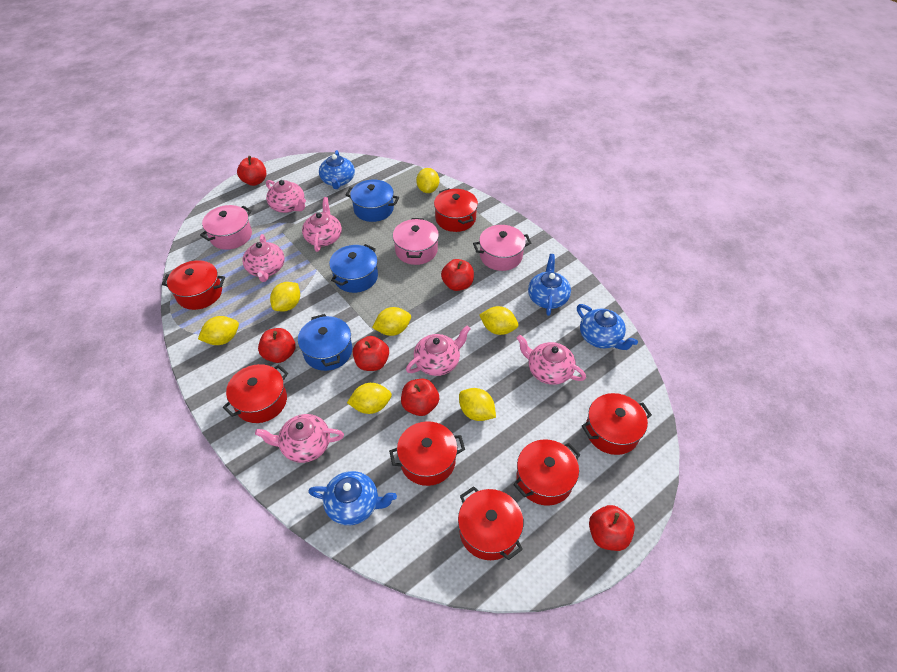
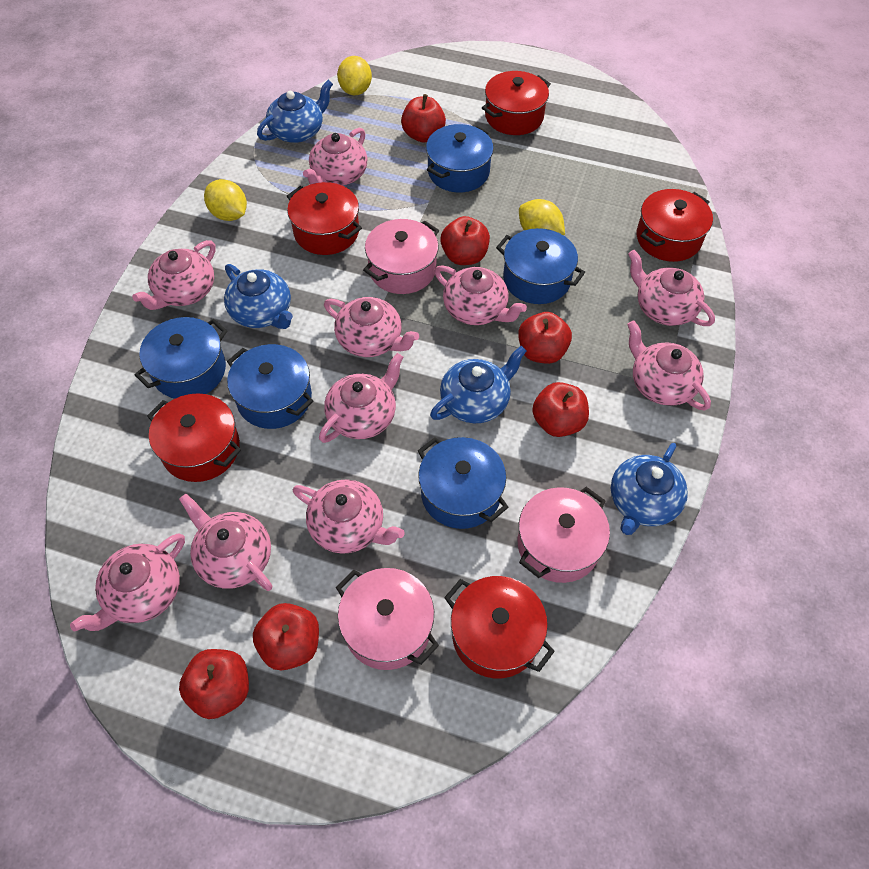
blue pot: [298,314,352,371] [329,244,378,293] [345,180,399,222] = 3 -> [135,317,227,399] [227,344,313,429] [418,437,508,529] [426,124,494,192] [496,228,585,304] = 5
pink teapot: [242,234,285,282] [255,414,344,463] [266,180,306,213] [302,197,342,252] [406,326,471,376] [517,335,586,385] = 6 -> [70,534,185,631] [132,240,216,310] [179,494,272,591] [293,480,405,554] [303,128,368,185] [319,353,404,443] [324,297,419,357] [434,265,527,325] [627,320,711,411] [628,250,715,326] = 10
red pot: [162,260,225,310] [223,364,288,423] [389,421,465,486] [434,188,478,232] [458,486,523,560] [513,439,581,506] [582,393,652,455] = 7 -> [147,393,241,482] [287,182,362,255] [444,576,555,678] [482,71,551,135] [636,189,713,262] = 5
yellow lemon: [198,316,239,345] [270,282,300,312] [347,383,392,414] [372,307,411,336] [416,168,439,193] [459,388,496,421] [479,306,518,335] = 7 -> [204,179,247,221] [337,56,372,96] [519,199,565,235] = 3

